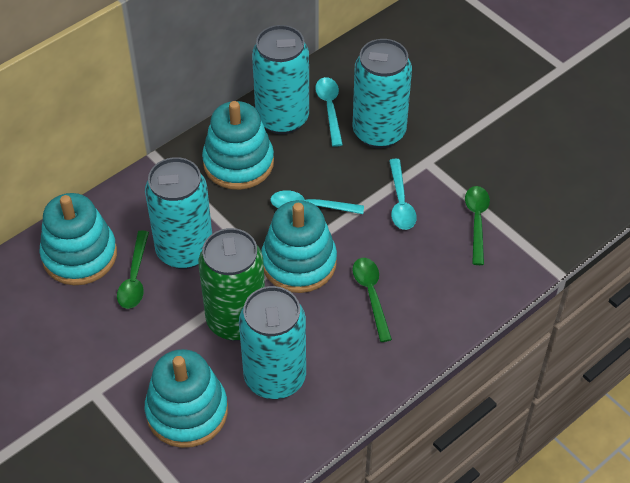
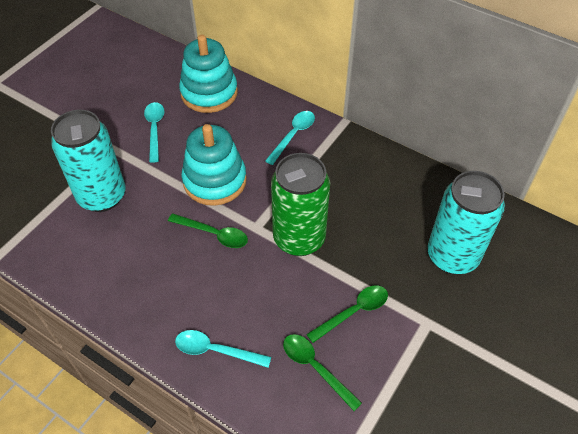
turquoise can: [145,157,212,269] [239,286,306,399] [252,25,309,135] [352,39,412,149] = 4 -> [51,110,126,212] [428,171,505,275] = 2
turquoise stacking toy: [40,193,117,285] [145,349,228,448] [202,101,274,190] [261,200,337,293] = 4 -> [179,35,238,113] [181,124,247,206] = 2

